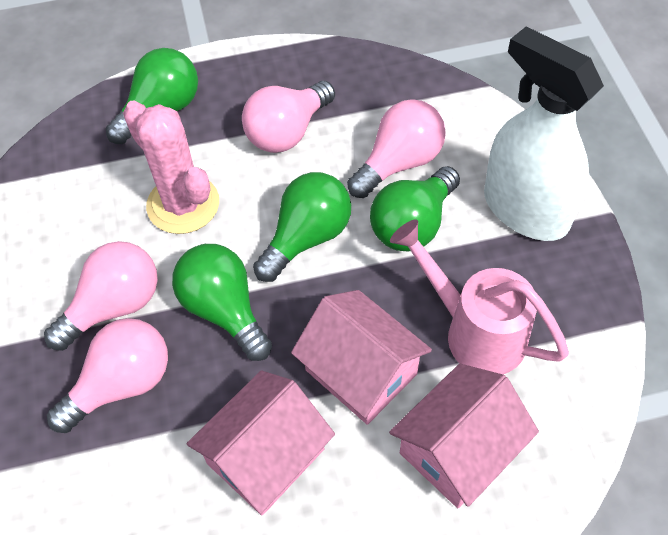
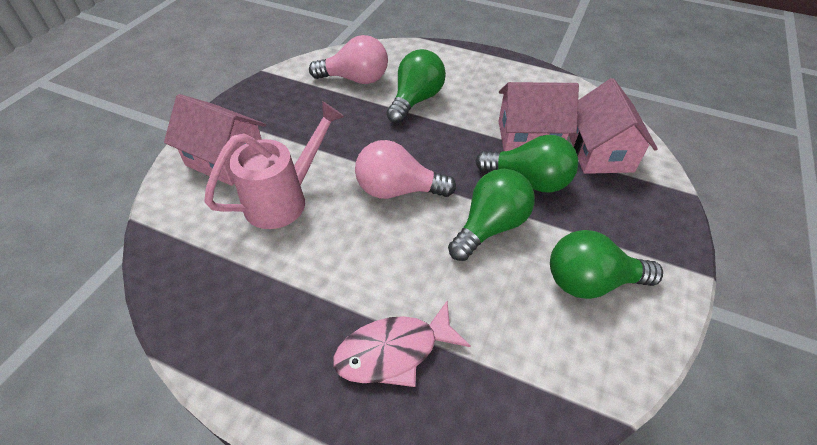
pink cactus: [123,100,219,234] = 1 -> none = 0
pink fish: none = 0 -> [333,300,471,387] = 1
pink light bulb: [44,241,158,351] [47,318,168,433] [242,81,335,153] [347,99,446,198] = 4 -> [309,35,388,84] [355,140,456,199] = 2
white spray bottle: [484,26,604,241] = 1 -> none = 0

